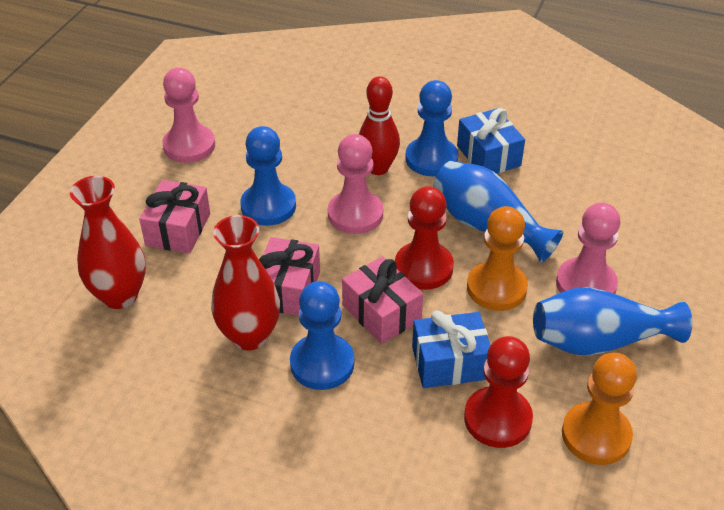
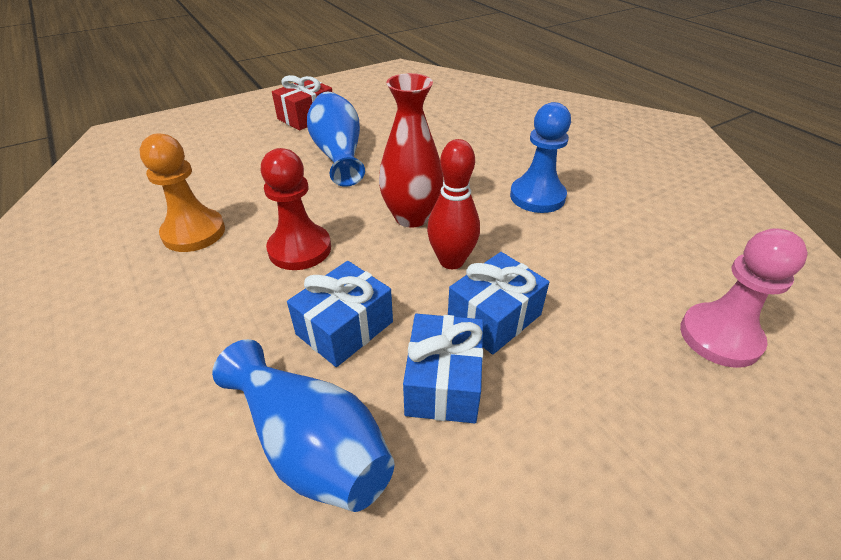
blue gift: [412,310,491,388] [457,108,525,174] = 2 -> [287,261,393,367] [403,314,484,423] [448,252,549,354] = 3
blue pawn: [240,126,296,226] [290,281,354,390] [405,80,458,176] = 3 -> [510,102,571,213] = 1
orange pawn: [467,206,528,311] [562,353,637,465] = 2 -> [139,133,225,252] = 1
pink gift: [139,180,210,254] [259,237,320,316] [342,256,423,344] = 3 -> none = 0
pink pawn: [162,68,215,163] [328,134,383,234] [556,203,621,294] = 3 -> [680,228,808,368] = 1
red gift: none = 0 -> [272,75,332,130] = 1
red pawn: [395,186,454,290] [464,336,533,448] = 2 -> [261,148,331,270] = 1
red vase: [70,176,146,309] [211,215,280,351] = 2 -> [379,73,444,227] = 1

